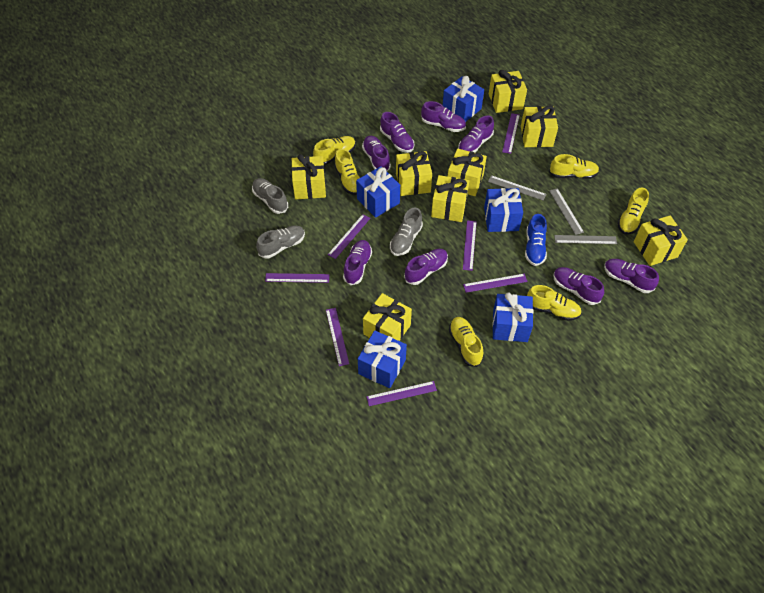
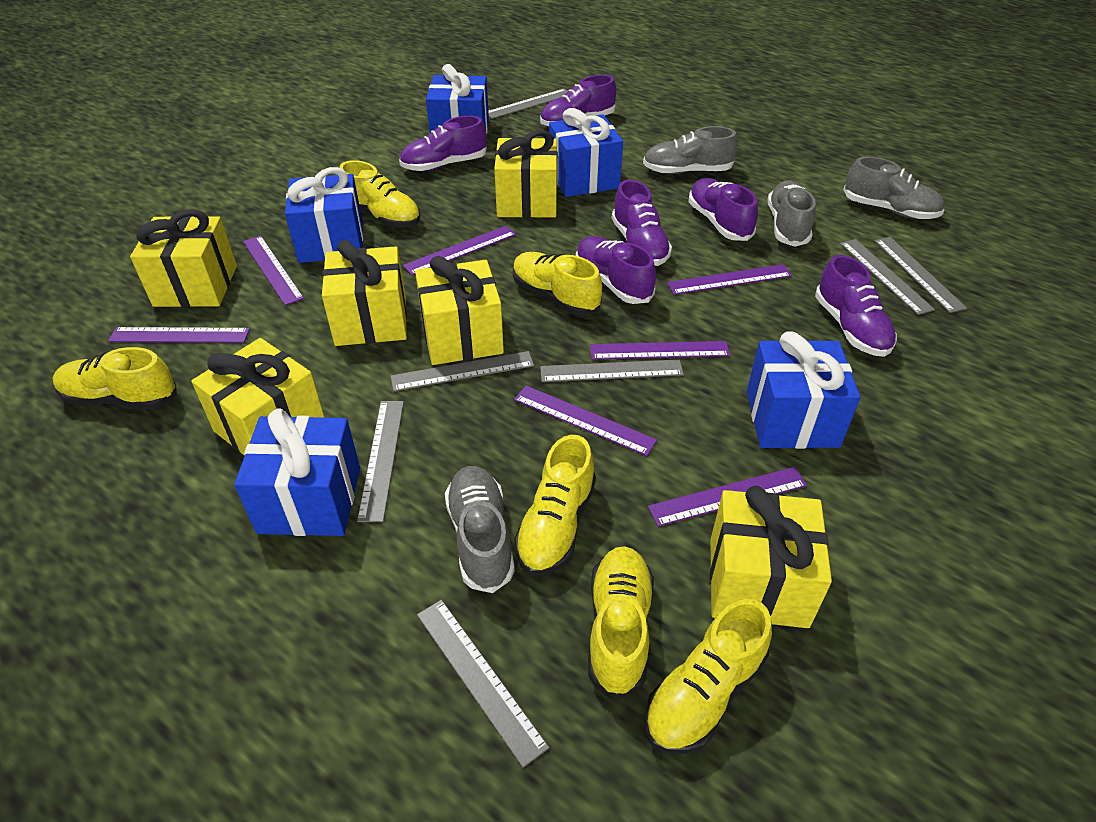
blue shoe: [525,214,547,266] = 1 -> none = 0
grey ruler: [488,175,546,201] [549,188,584,235] [554,235,617,244] = 3 -> [357,401,404,522] [391,351,534,391] [417,600,549,768] [488,89,568,119] [540,359,684,382] [840,239,935,315] [874,237,967,313] = 7
grey shoe: [252,178,288,214] [256,225,305,259] [390,208,423,256] = 3 -> [445,466,515,593] [643,126,738,174] [768,180,816,247] [843,157,944,219] = 4
purple shoe: [343,240,372,285] [362,136,391,171] [380,112,414,153] [404,249,448,285] [421,101,466,132] [458,116,494,153] [553,267,604,305] [604,259,659,293] = 8 -> [399,116,487,171] [540,75,616,126] [576,236,656,304] [612,180,672,266] [689,178,758,241] [815,255,897,357] = 6
yellow gift: [291,154,326,199] [363,293,412,341] [396,151,432,196] [431,175,469,222] [448,149,487,196] [489,70,527,113] [521,106,558,147] [634,216,688,266] = 8 -> [130,210,237,307] [191,338,325,456] [322,240,407,346] [415,256,504,365] [494,130,558,218] [710,486,832,628] = 6

